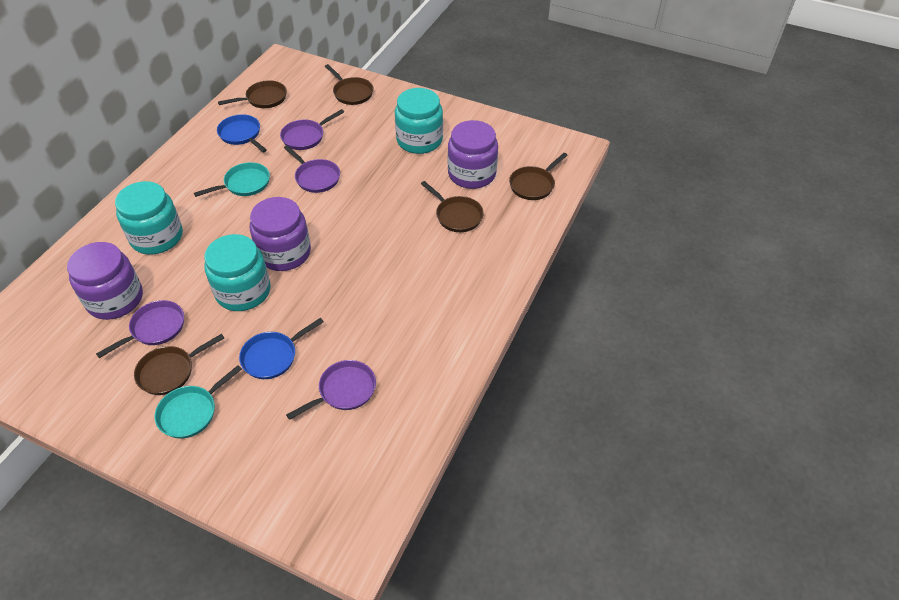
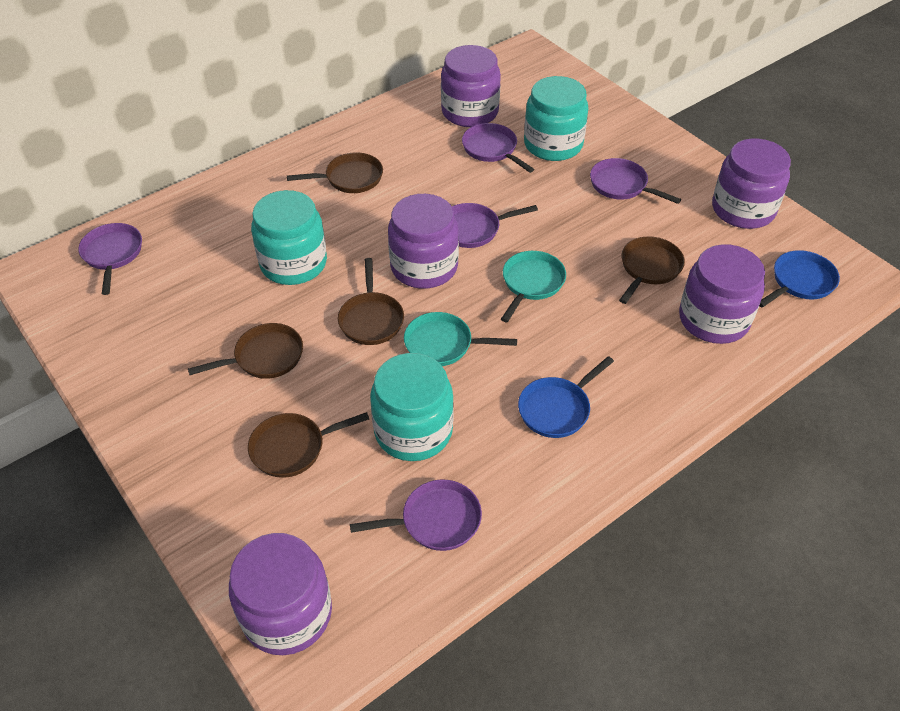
purple jar: [67,242,143,320] [250,197,311,271] [448,120,498,189] = 3 -> [229,533,332,655] [388,194,459,289] [441,45,501,127] [679,244,765,344] [712,138,791,229] = 5
purple pan: [96,300,184,358] [280,109,344,150] [284,145,340,193] [286,360,376,420] = 4 -> [78,223,142,295] [350,479,482,551] [452,203,538,248] [462,123,534,173] [590,158,681,204] = 5

